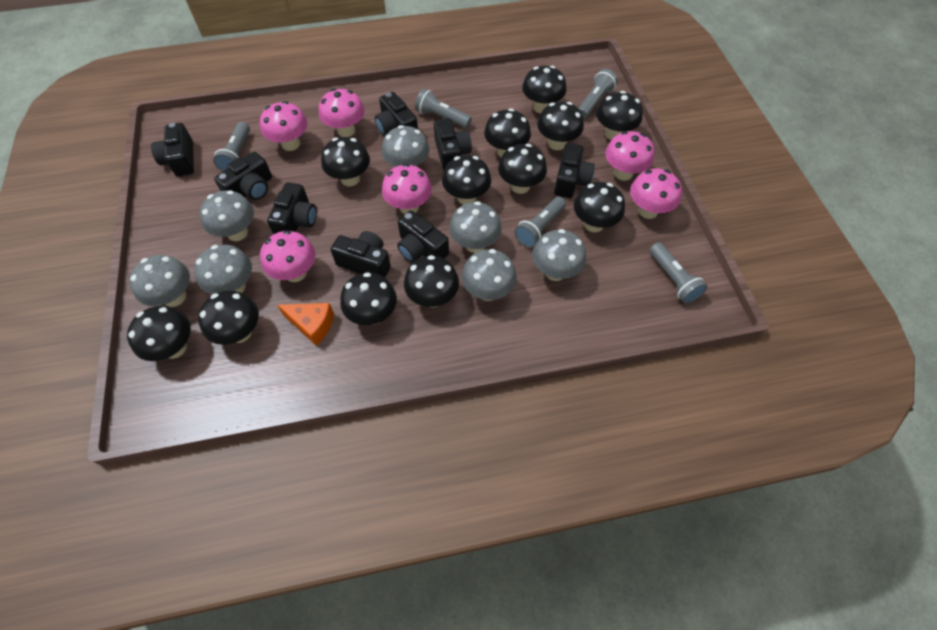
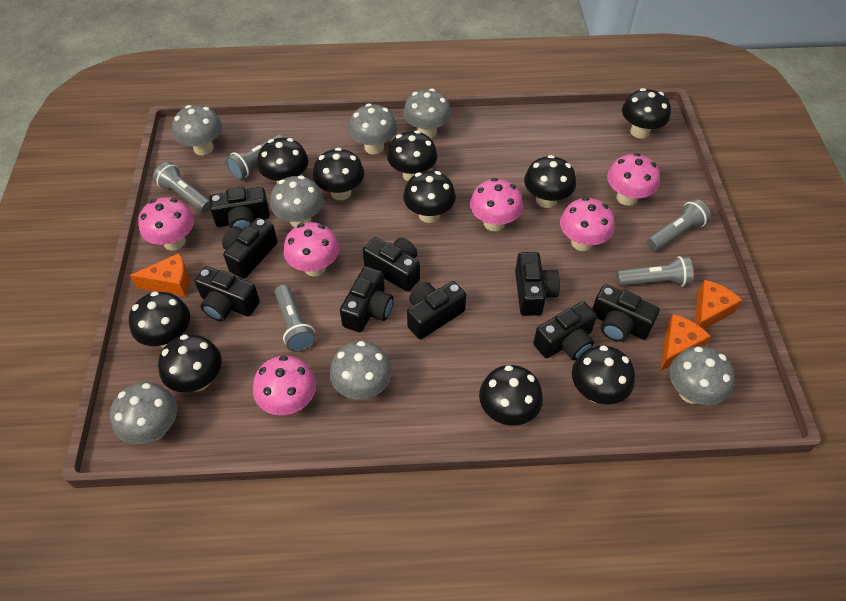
black camera: [151,123,194,176] [214,152,272,200] [267,182,317,235] [331,231,391,278] [375,92,418,136] [397,210,449,263] [434,118,472,170] [554,143,595,198] = 8 -> [195,266,260,321] [209,187,270,229] [222,217,278,279] [340,266,394,332] [363,237,420,292] [407,281,466,339] [515,252,560,316] [533,301,597,360] [592,284,660,342] = 9
black mushroom: [127,306,191,361] [198,290,259,345] [321,137,370,186] [340,272,397,325] [404,255,459,308] [442,155,491,205] [484,108,531,157] [498,144,547,194] [522,66,567,113] [537,102,584,150] [574,182,625,232] [596,91,643,140] = 12 -> [129,291,190,347] [158,334,222,392] [257,138,308,183] [313,148,364,200] [387,130,438,181] [403,171,456,223] [479,365,543,426] [524,155,576,208] [572,345,635,404] [622,88,671,139] = 10
orange cheese: [277,303,334,346] = 1 -> [130,253,189,297] [661,314,711,371] [695,280,742,329] = 3

